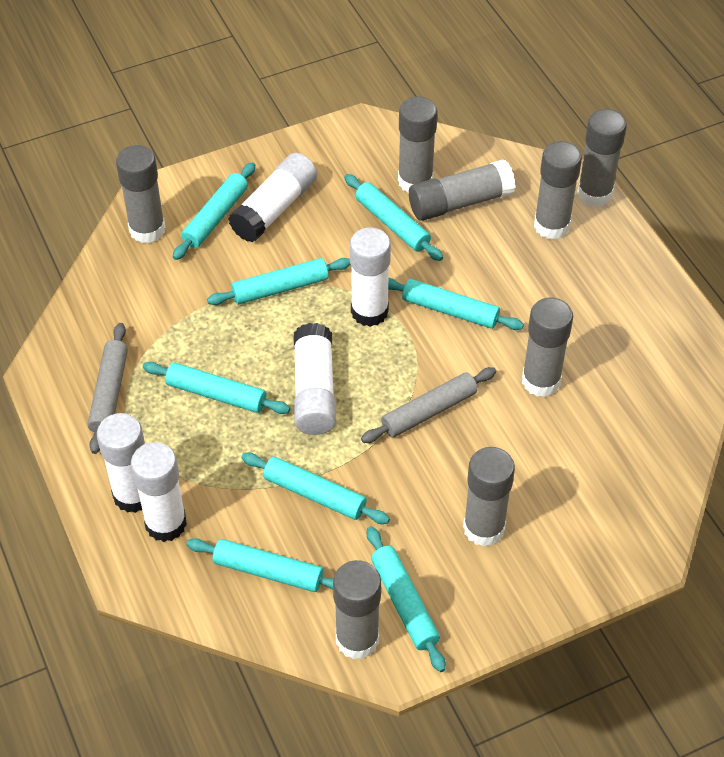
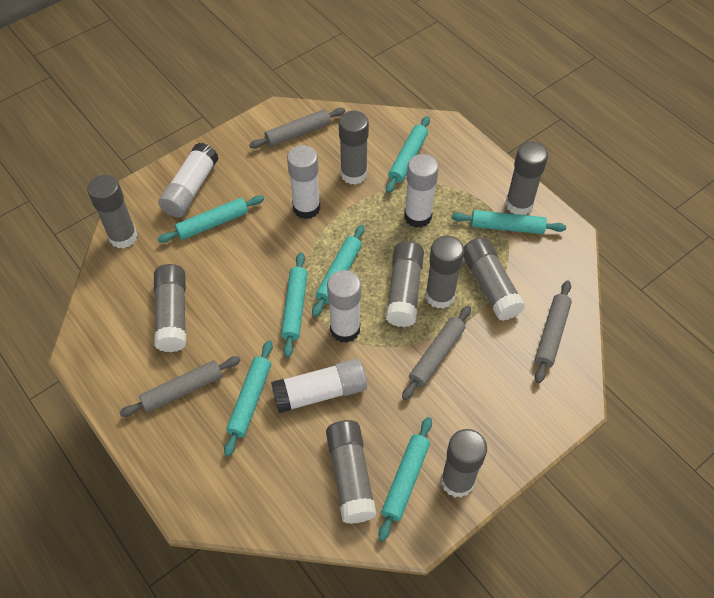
grey glue stick: [116,145,165,243] [333,560,381,660] [398,96,438,193] [409,160,515,221] [463,447,515,547] [522,298,573,397] [534,141,582,240] [577,109,627,207] = 8 -> [87,175,138,249] [154,264,186,352] [326,420,377,524] [339,111,369,185] [386,241,424,327] [425,236,464,309] [441,429,487,498] [463,237,525,321] [506,142,548,215] = 9
grey rolling pin: [88,323,128,454] [361,367,496,443] = 2 -> [119,356,241,417] [249,108,345,149] [402,306,471,400] [535,280,572,383] = 4
turquoise rolling pin: [143,362,290,414] [173,162,255,260] [187,538,333,592] [207,258,351,305] [241,453,390,524] [344,174,443,261] [367,526,446,672] [388,278,524,330] = 8 -> [158,195,264,243] [224,340,273,457] [281,252,307,358] [312,225,365,317] [378,417,432,541] [386,116,430,193] [452,210,566,234] = 7

